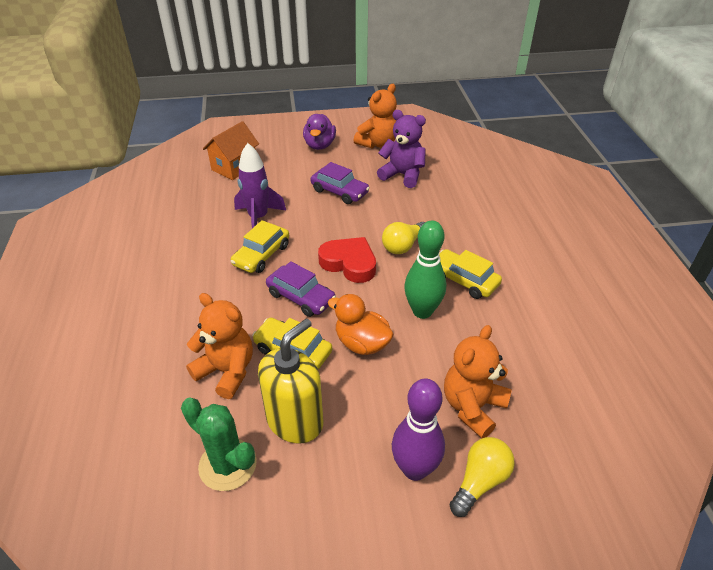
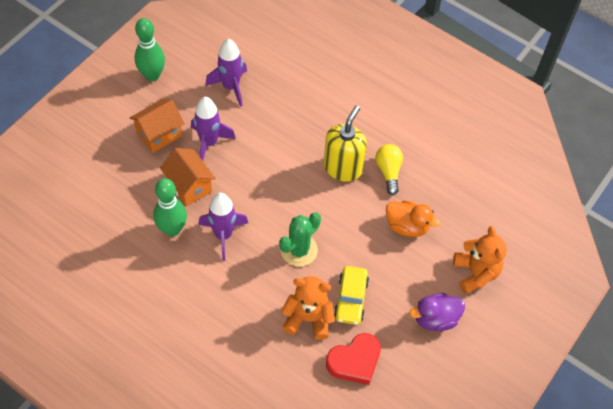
green bowling pin: [404,221,446,319] = 1 -> [134,18,165,81] [153,178,187,236] = 2
orange house: [203,121,259,180] = 1 -> [130,98,185,153] [160,148,216,206] = 2
orange teddy bear: [186,293,253,399] [354,84,397,149] [444,325,512,438] = 3 -> [281,276,335,340] [453,226,507,294] = 2
purple bowling pin: [392,379,445,481] = 1 -> none = 0
purple car: [266,261,336,317] [311,162,370,204] = 2 -> none = 0
purple rocket: [234,143,286,228] = 1 -> [191,97,236,161] [198,193,248,261] [205,39,247,107] = 3
purple teddy bear: [377,110,426,188] = 1 -> none = 0
yellow car: [231,220,289,273] [252,318,332,369] [439,249,502,299] = 3 -> [334,266,369,325] = 1
yellow light bulb: [382,222,425,254] [450,437,515,517] = 2 -> [375,144,403,195] = 1

